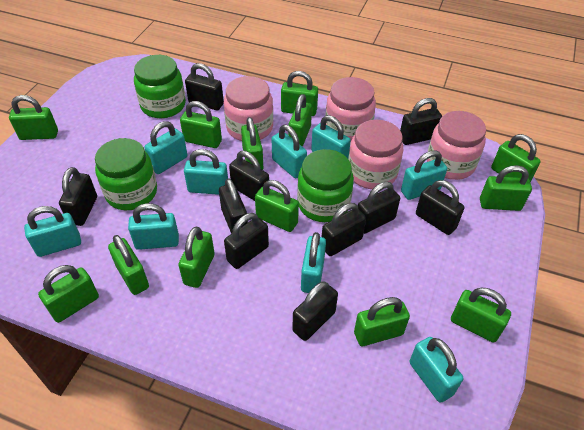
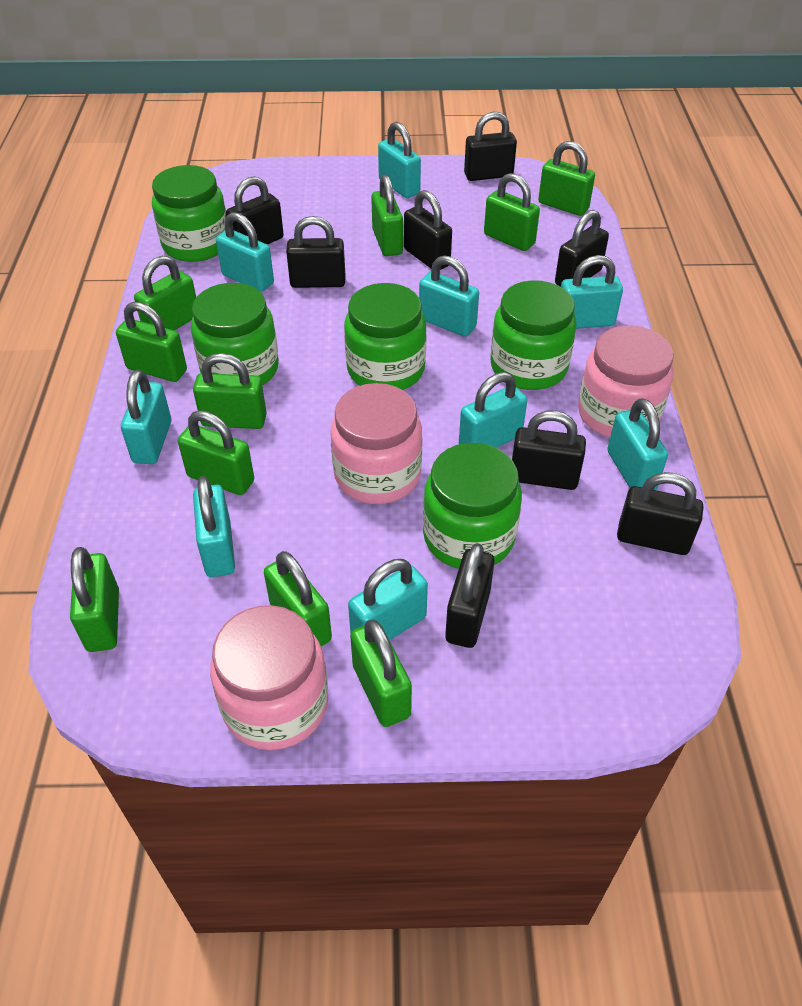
black padlock: [59,167,97,226] [185,63,224,110] [219,178,248,234] [224,213,269,269] [229,151,269,201] [292,281,338,341] [322,203,366,256] [358,181,400,234] [400,98,442,145] [416,180,465,235] = 10 -> [226,176,284,244] [286,216,345,288] [404,190,452,270] [445,543,494,648] [464,111,517,181] [512,411,586,490] [555,210,609,287] [617,472,703,555] = 8
green jar: [95,138,157,210] [134,55,186,118] [297,149,354,222] = 3 -> [152,165,226,262] [191,283,279,385] [344,283,427,390] [423,443,522,569] [490,280,577,390] = 5
green padlock: [9,95,58,140] [38,265,99,323] [108,235,149,295] [178,227,215,288] [180,101,222,148] [241,117,263,170] [255,180,299,232] [281,71,318,116] [288,94,312,147] [354,297,410,346] [451,287,511,343] [480,165,532,211] [491,134,540,182] = 13 -> [70,547,119,652] [116,302,187,382] [134,256,196,330] [178,410,254,495] [193,353,267,429] [264,551,332,647] [350,619,412,727] [371,175,403,256] [484,173,540,251] [538,141,595,216] = 10
pink jar: [224,76,273,141] [326,77,376,143] [348,120,403,189] [427,111,486,180] = 4 -> [210,605,328,750] [330,383,422,504] [578,325,674,438] = 3

